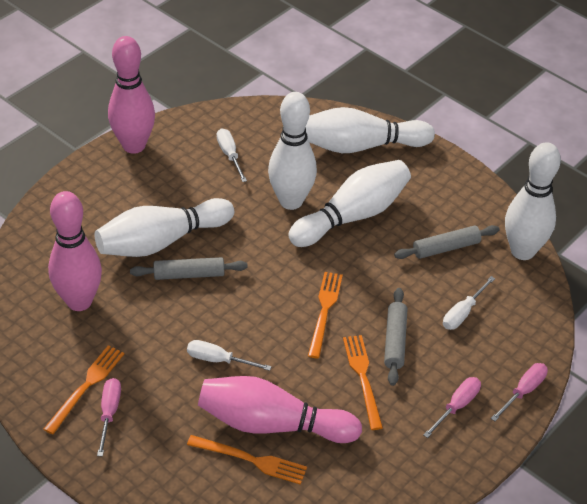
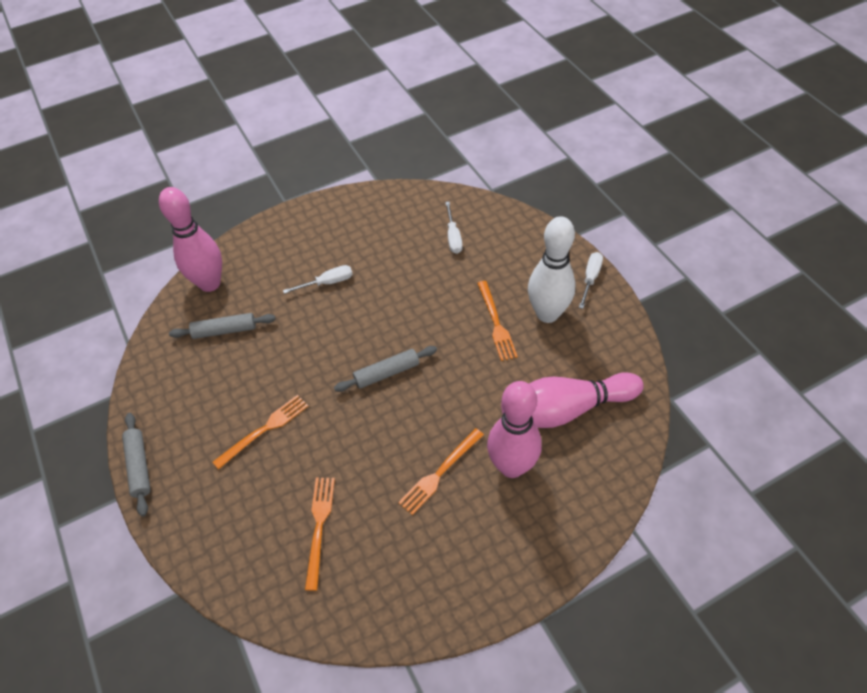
pink screwdriver: [97,378,121,457] [423,377,481,438] [491,363,548,421] = 3 -> none = 0
white bowling pin: [95,198,234,257] [268,92,317,210] [288,160,411,247] [306,107,435,153] [505,142,561,260] = 5 -> [528,216,576,323] = 1

